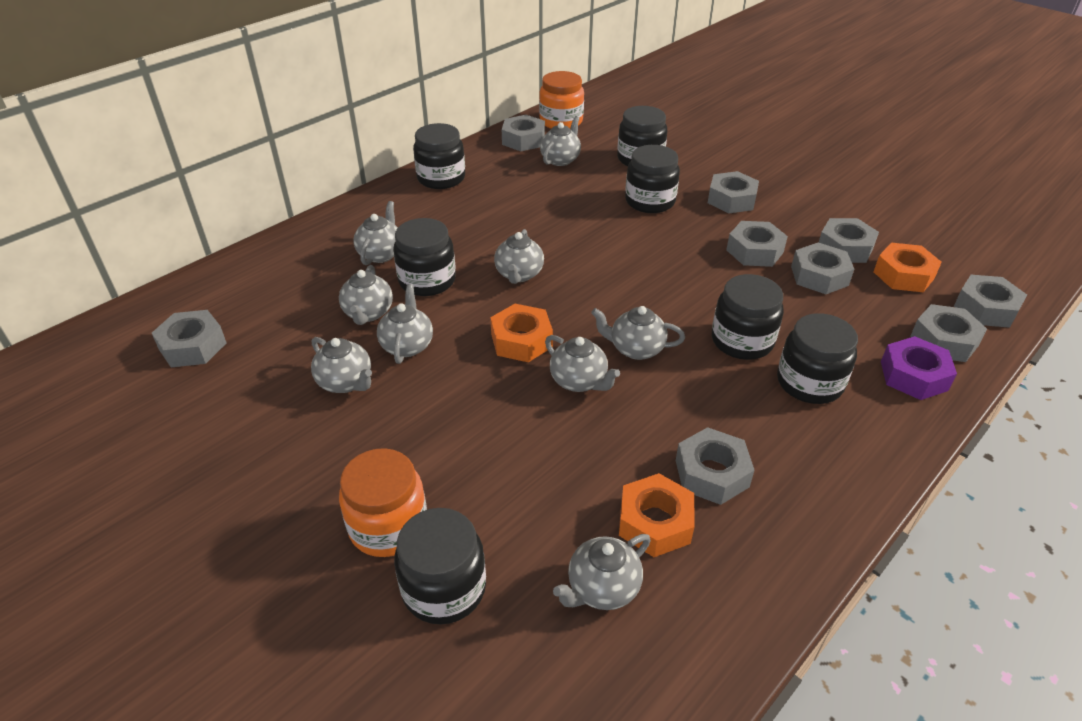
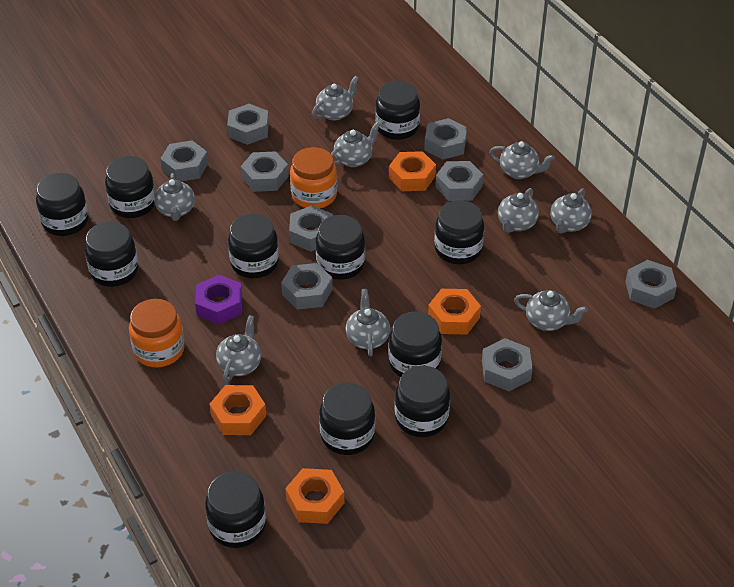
black jar: [393,218,456,296] [394,508,486,624] [413,123,465,189] [617,106,667,166] [625,145,680,213] [712,274,784,360] [777,313,858,404] = 7 -> [36,173,89,236] [85,221,138,287] [105,156,155,218] [205,471,266,548] [228,214,279,278] [315,215,365,280] [319,383,375,455] [375,81,420,140] [388,312,442,377] [395,366,450,437] [434,200,484,264] = 11
orange nut: [490,304,553,362] [619,473,695,557] [874,243,942,292] = 3 -> [209,385,266,435] [285,468,344,524] [389,151,436,191] [428,289,481,335] = 4

